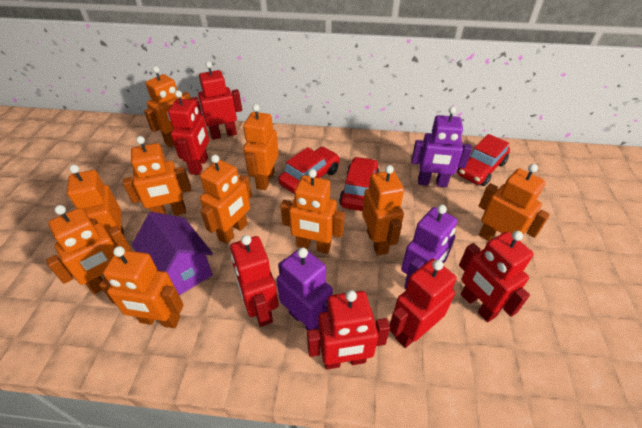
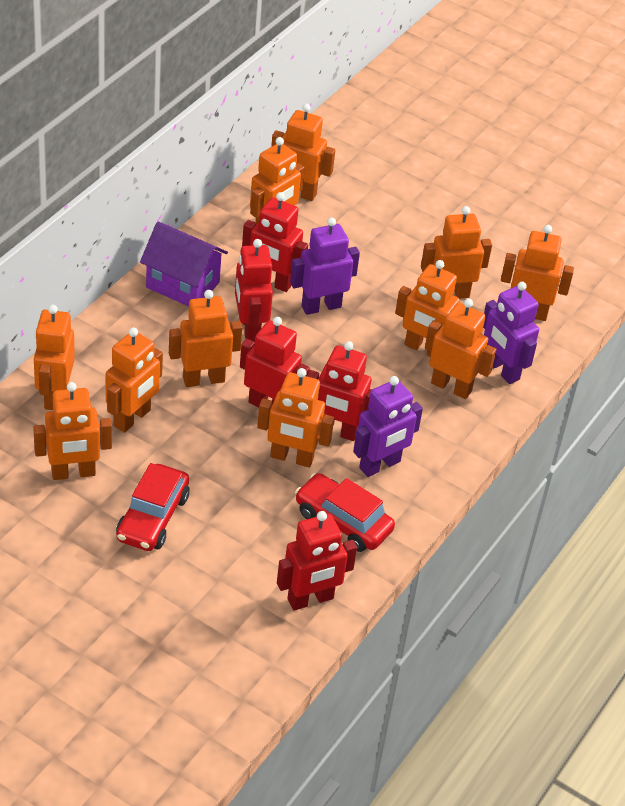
orange robot: [46,205,131,294] [67,165,123,247] [99,246,184,328] [123,136,191,216] [144,66,191,147] [200,155,252,244] [243,104,279,190] [281,169,345,254] [362,165,404,256] [479,164,550,241] = 10 -> [33,382,112,480] [34,305,75,410] [106,328,163,433] [169,290,243,387] [250,137,305,224] [257,368,334,468] [271,104,335,201] [395,260,460,357] [421,206,492,299] [425,299,496,399] [501,225,574,321] = 11
red car: [278,147,340,194] [339,157,380,211] [457,134,510,186] = 3 -> [116,463,190,551] [295,473,395,552] = 2
red robot: [168,90,209,175] [191,61,242,140] [230,235,279,327] [307,290,390,369] [390,259,457,348] [459,231,534,322] = 6 -> [235,239,273,342] [240,317,310,407] [242,192,308,292] [277,511,357,611] [307,341,372,441] = 5

